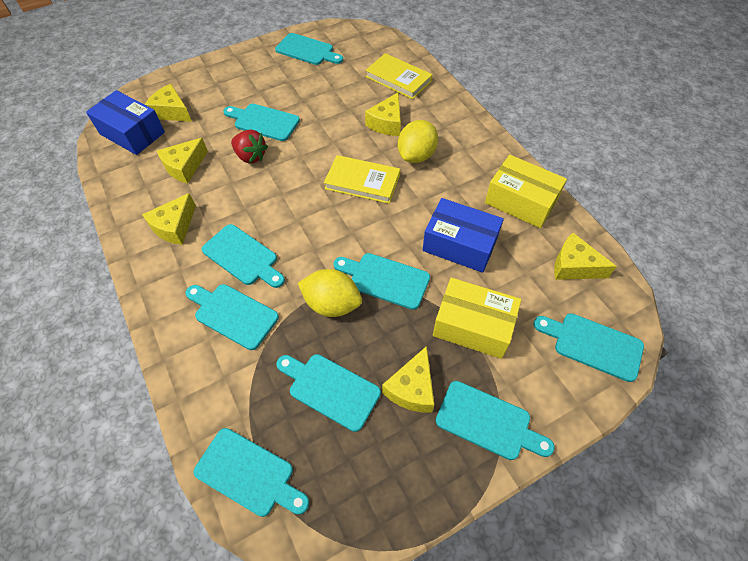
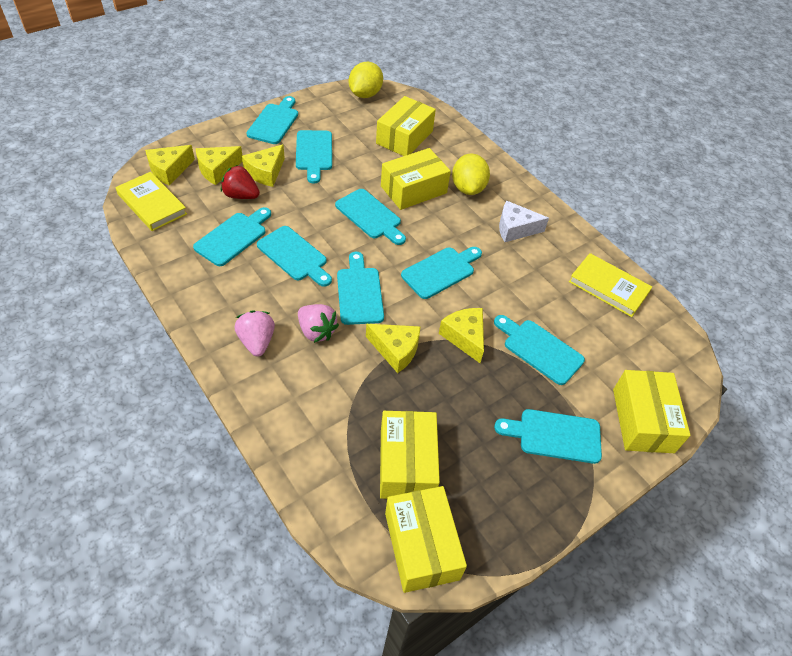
blue box: [86,90,165,155] [423,198,504,273] = 2 -> none = 0
pink strawberry: none = 0 -> [234,310,275,356] [298,304,339,343] = 2
white cheese: none = 0 -> [499,201,549,242] = 1
yellow box: [433,278,521,359] [485,155,567,228] = 2 -> [376,96,436,156] [380,411,440,499] [381,148,451,210] [385,486,467,593] [613,370,690,453] = 5
yellow cheese: [142,193,196,245] [145,84,192,122] [157,138,208,184] [365,93,401,136] [382,346,434,413] [554,233,617,280] = 6 -> [145,145,195,186] [196,146,243,185] [242,144,285,187] [366,324,420,373] [439,308,484,363] = 5

